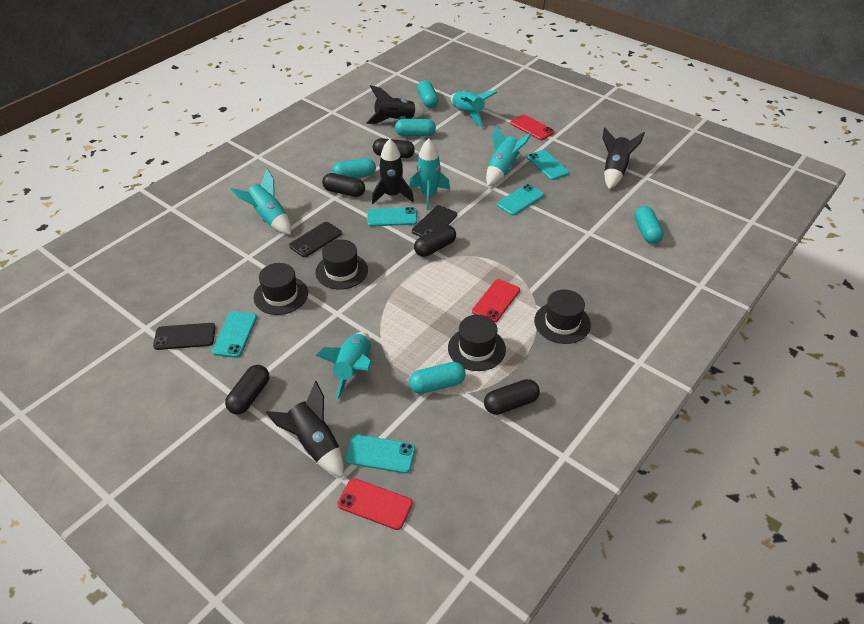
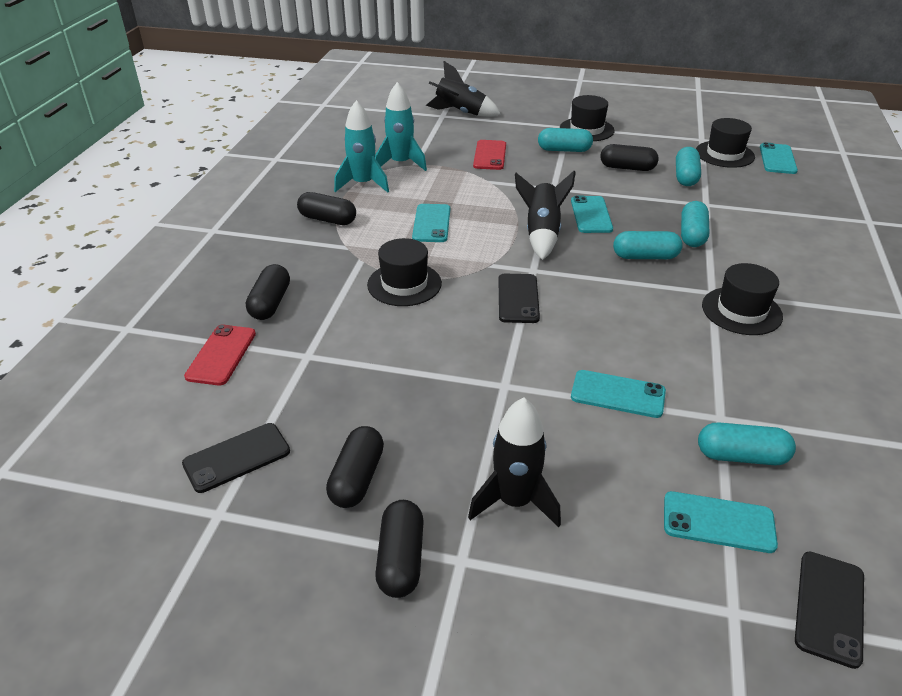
black rocket: [266,381,344,477] [366,85,426,124] [372,139,414,204] [603,128,645,189] = 4 -> [426,61,501,117] [468,398,561,527] [515,171,576,260] = 3
red phone: [337,478,413,530] [472,279,520,322] [510,114,554,140] = 3 -> [184,324,256,386] [473,140,506,170] = 2
turquoise rocket: [230,169,291,235] [315,332,371,401] [409,138,450,210] [451,90,497,127] [486,125,532,186] = 5 -> [334,100,389,193] [375,82,427,171] = 2

